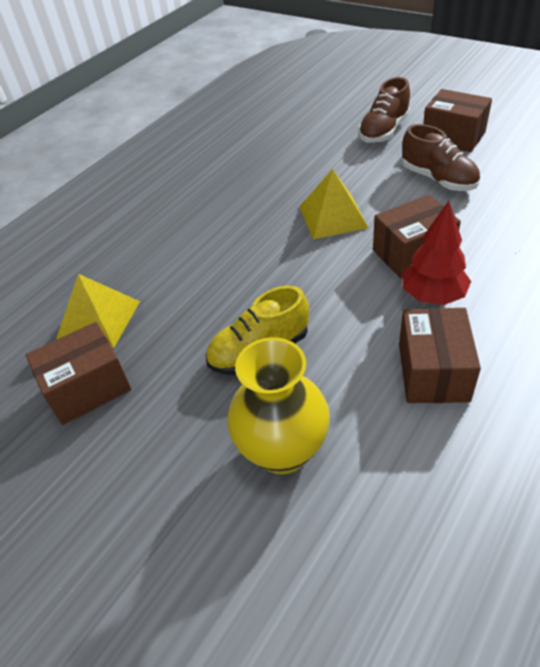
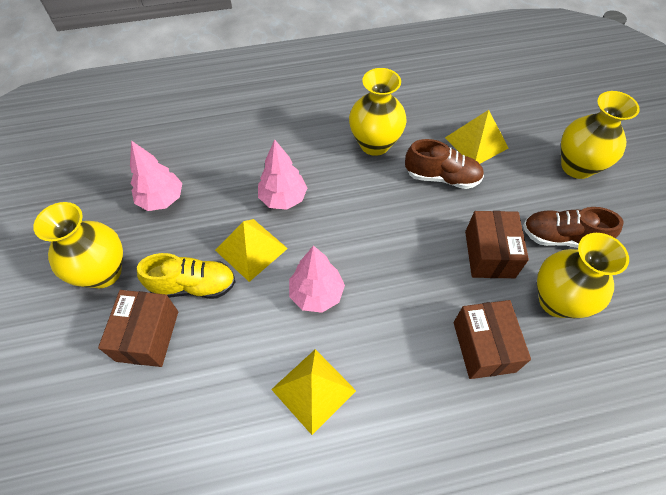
brown box: [26,322,131,425] [373,195,461,279] [399,308,481,403] [423,89,492,152] = 4 -> [98,290,178,367] [454,300,531,379] [465,211,529,278] = 3
pink tree: none = 0 -> [130,140,182,211] [258,139,307,210] [289,246,345,313] = 3
red tree: [402,201,471,305] = 1 -> none = 0
yellow pyramid: [56,274,140,348] [299,169,369,240] = 2 -> [215,219,288,282] [271,349,356,435] [445,110,508,164] = 3
yellow vase: [227,337,330,474] = 1 -> [33,202,123,288] [349,68,407,156] [537,233,629,318] [561,91,640,179] = 4

